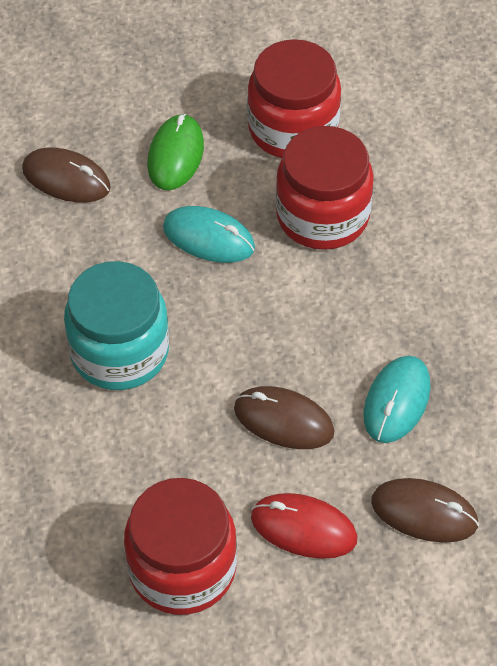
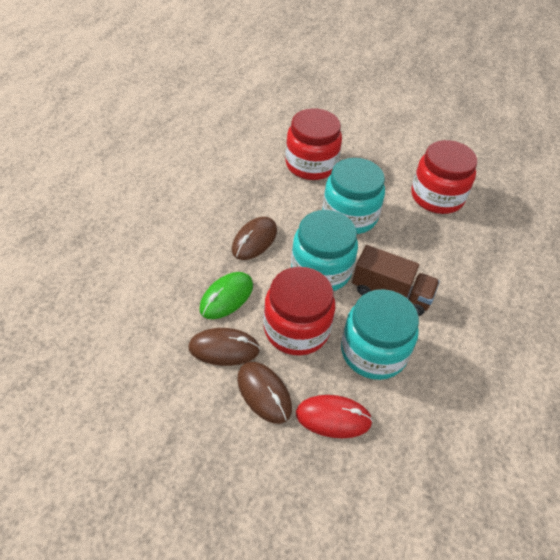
brown truck: none = 0 -> [352,245,440,316] = 1
turquoise jar: [64,261,169,390] = 1 -> [291,210,358,291] [322,158,385,234] [341,289,419,380] = 3
turquoise mouse: [163,206,255,263] [363,356,431,443] = 2 -> none = 0

